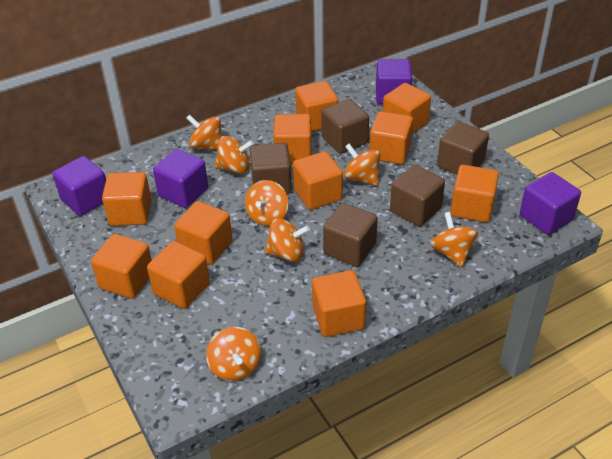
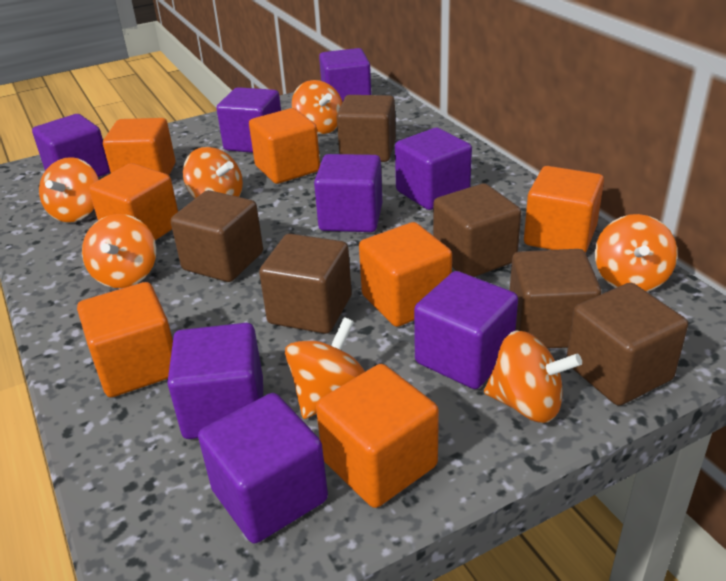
brown cube: [250,143,292,194] [321,99,369,154] [323,203,378,267] [390,165,445,227] [437,121,489,174] = 5 -> [171,190,263,282] [259,234,352,334] [337,95,396,162] [433,183,521,277] [510,249,601,349] [567,283,688,406] = 6
orange cube: [91,234,152,299] [102,172,152,226] [147,241,210,309] [174,201,232,265] [274,114,312,163] [293,151,343,210] [295,81,338,132] [312,270,366,337] [369,111,413,164] [383,83,431,134] [451,165,499,222] = 11 -> [77,282,173,397] [89,163,178,240] [103,118,176,175] [249,108,320,184] [316,364,439,508] [359,222,452,327] [524,166,604,253] = 7
purple cube: [52,156,106,216] [153,149,208,208] [376,59,412,104] [520,172,581,235] = 4 -> [32,114,110,177] [167,323,263,439] [198,393,328,543] [217,87,281,153] [314,154,382,232] [319,48,372,102] [395,128,472,210] [414,271,518,389] = 8

